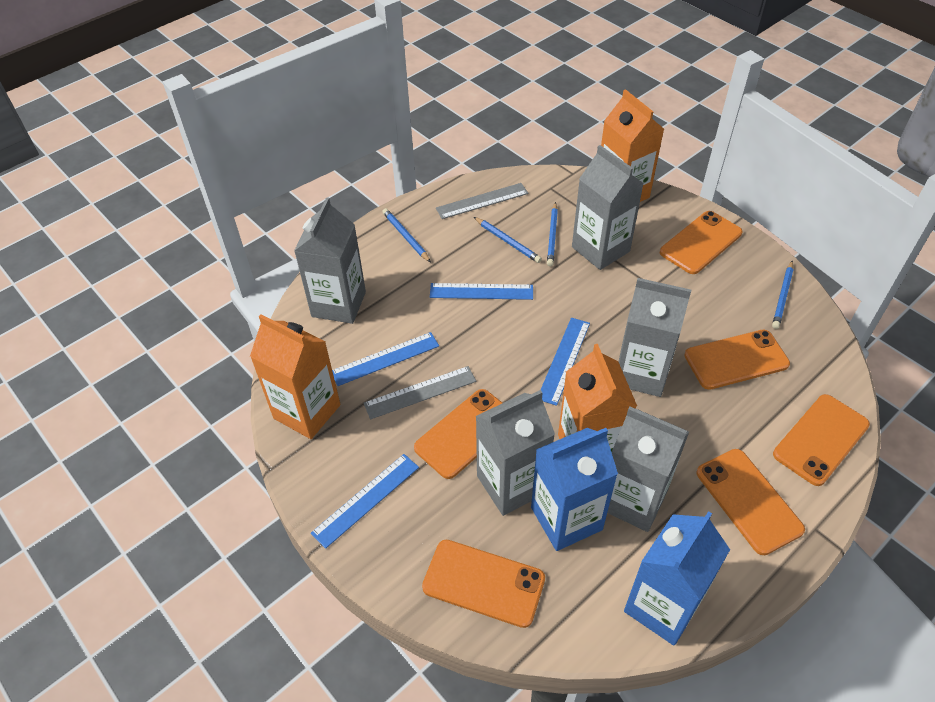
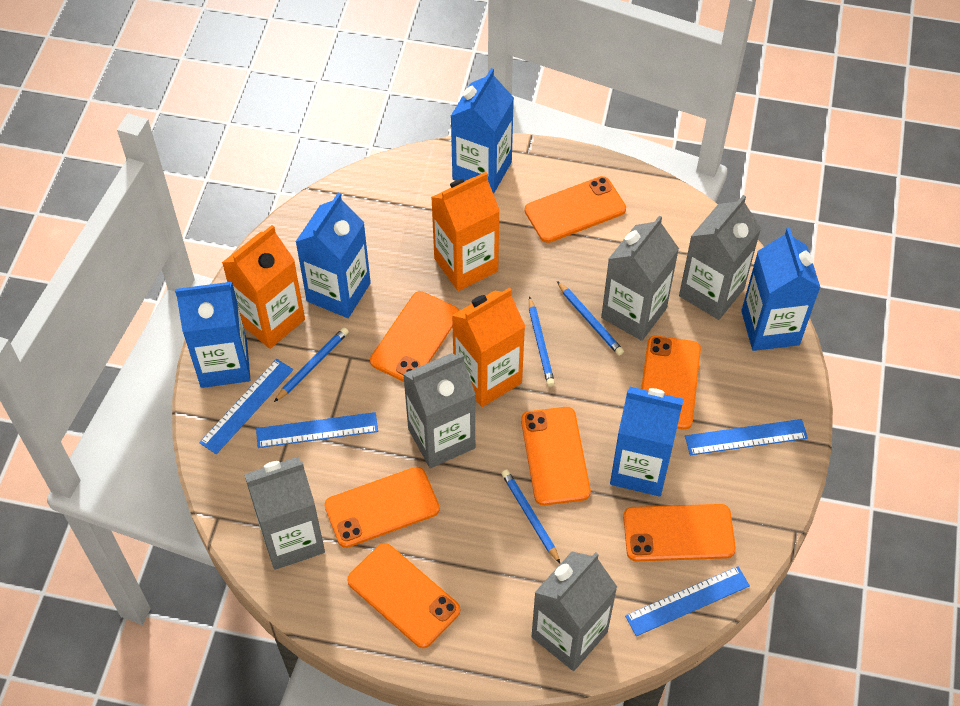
blue carton: [531,428,618,551] [624,511,730,646] = 2 -> [175,282,250,388] [296,193,371,318] [451,68,514,194] [610,387,683,497] [741,228,821,351] = 5
grey ruler: [364,366,476,419] [436,183,528,219] = 2 -> none = 0
orange phone: [414,389,502,479] [422,540,545,628] [660,211,743,274] [684,330,790,390] [697,449,805,555] [773,394,870,486] = 6 -> [325,467,440,548] [347,543,460,648] [370,291,459,382] [521,407,591,505] [525,176,626,243] [623,504,736,561] [641,336,701,430] = 7

